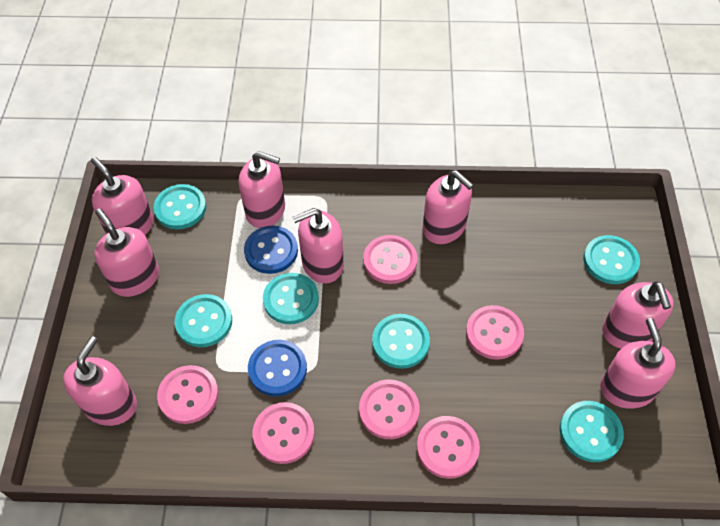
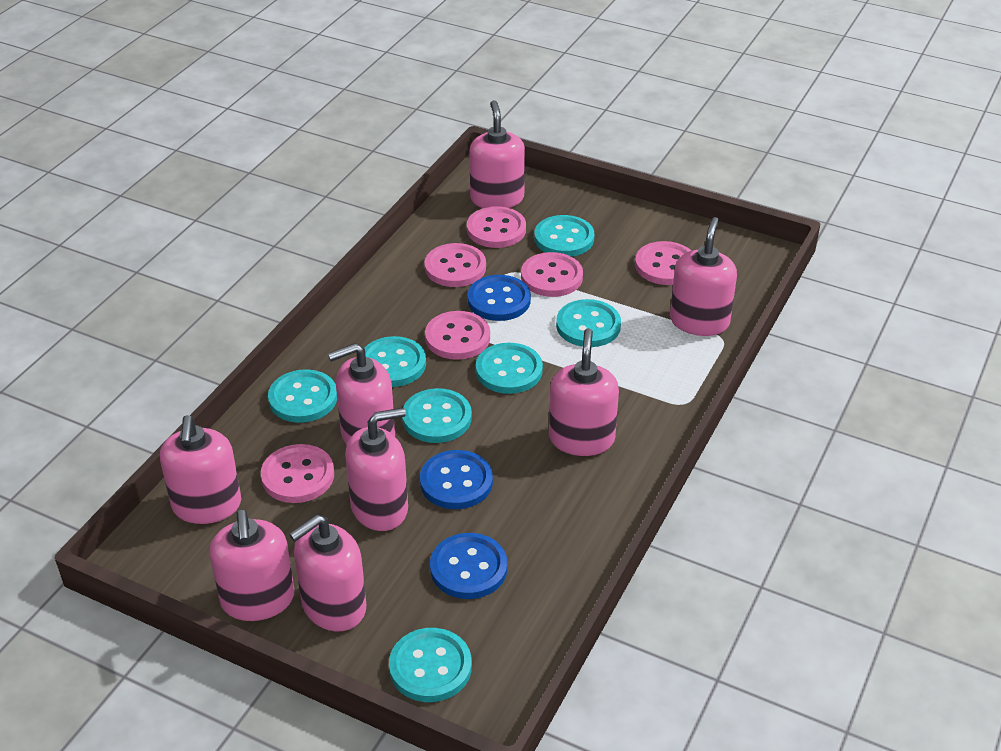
blue button: [244,226,298,274] [248,340,307,396] = 2 -> [420,450,493,509] [430,533,507,599] [468,275,531,321] = 3
turquoise button: [153,184,206,229] [175,294,232,347] [263,273,319,324] [372,314,430,369] [560,401,624,462] [583,235,640,284] = 6 -> [268,369,337,423] [365,336,426,387] [389,628,472,702] [402,388,472,443] [476,343,543,394] [534,215,594,257] [556,299,621,347] = 7

